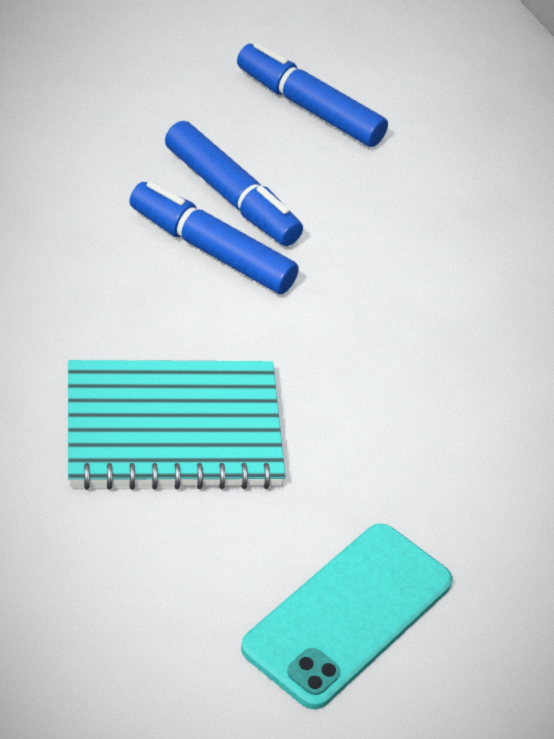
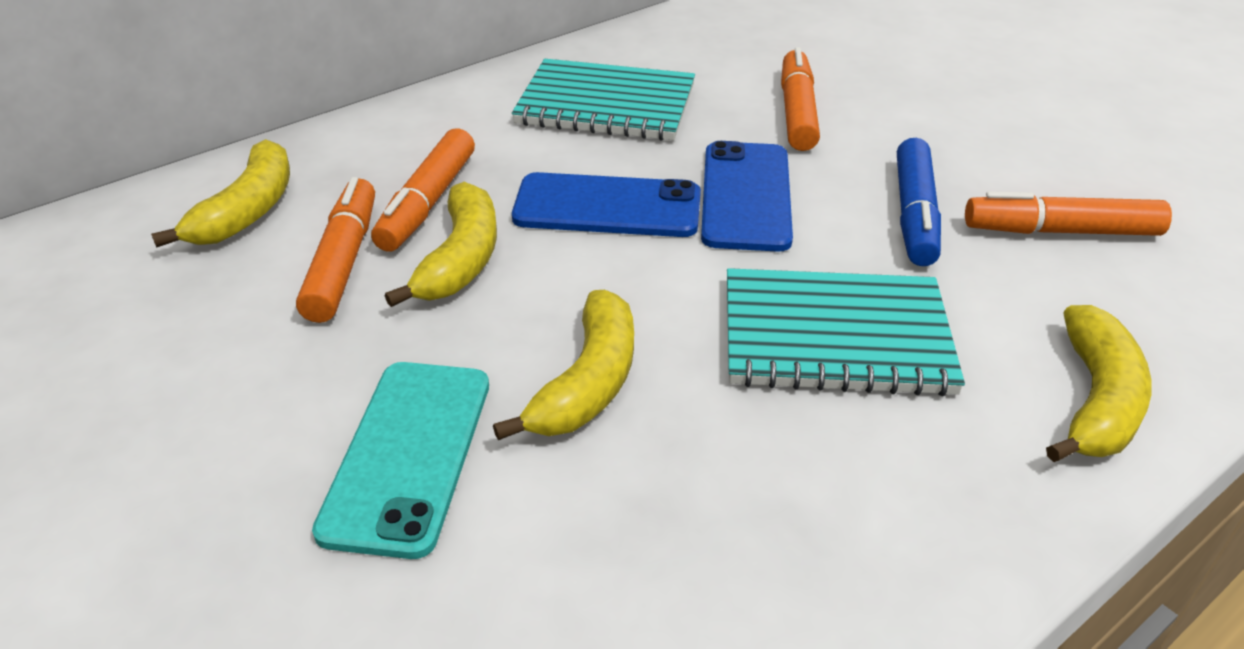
blue marker: [129,181,299,294] [165,121,303,246] [237,42,388,147] = 3 -> [897,138,941,266] = 1
blue phone: none = 0 -> [512,172,701,237] [701,141,793,252] = 2
orange marker: none = 0 -> [296,177,375,323] [371,128,475,252] [781,47,820,151] [965,191,1172,236] = 4
turquoise notebook: [68,360,286,490] = 1 -> [512,59,695,141] [727,268,965,397] = 2
yellow banana: none = 0 -> [151,139,290,248] [385,182,497,307] [493,290,634,440] [1046,305,1152,462] = 4

